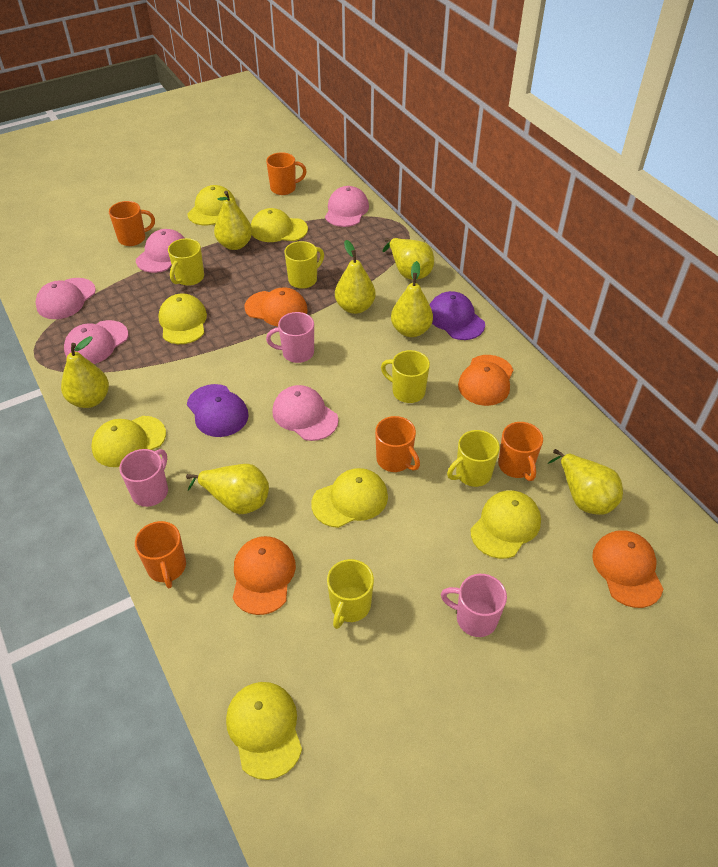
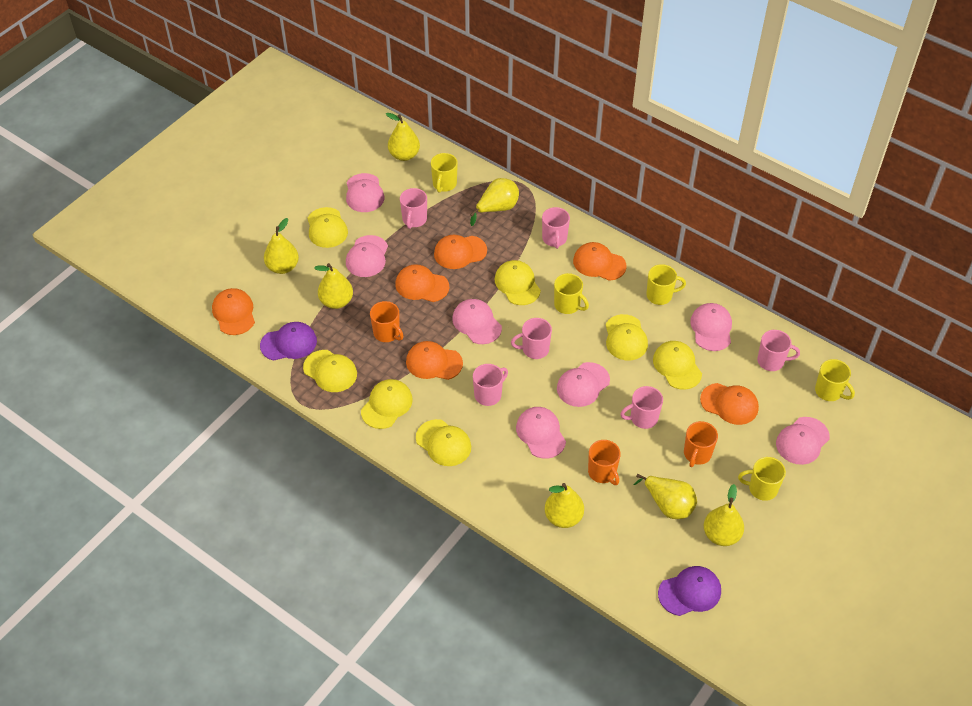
orange cap: [233,536,296,615] [245,287,308,326] [458,355,513,406] [592,530,663,608] = 4 -> [212,288,255,335] [395,264,449,302] [406,341,463,380] [434,235,487,269] [573,242,627,281] [700,383,759,425] = 6
orange mug: [109,201,155,246] [135,521,186,588] [266,152,307,195] [375,416,420,472] [498,422,543,481] = 5 -> [370,301,403,342] [588,440,621,485] [684,421,718,467] = 3
pink cap: [35,278,96,319] [64,320,128,364] [136,229,184,273] [272,385,339,441] [325,186,369,227] = 5 -> [346,173,384,212] [346,235,388,277] [452,299,502,344] [516,407,566,459] [557,362,610,407] [690,303,732,351] [776,417,830,465] = 7
pink mug: [119,449,168,507] [266,312,314,363] [441,574,507,637] = 3 -> [400,188,427,229] [473,364,508,406] [511,318,552,359] [542,207,570,249] [621,386,663,429] [757,330,800,371] = 6

